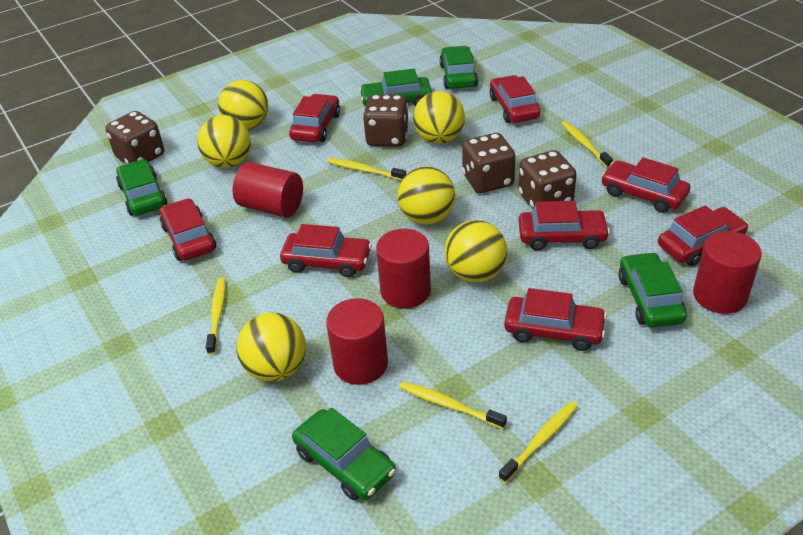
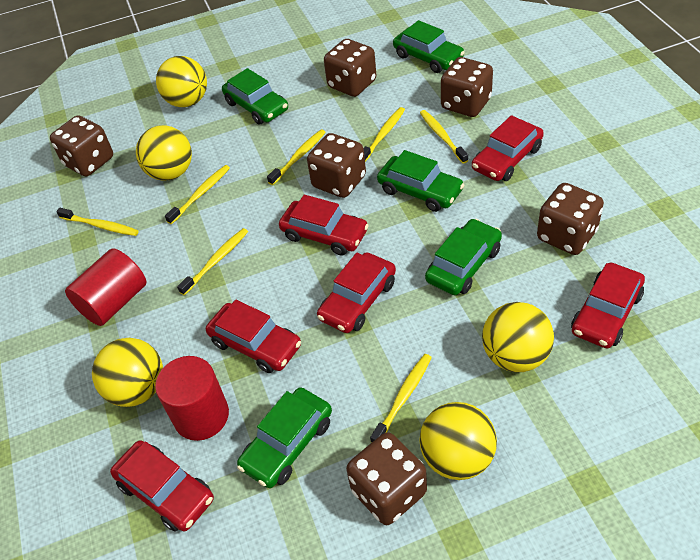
brown dice: [105,111,164,164] [363,94,409,147] [462,133,515,193] [518,150,577,209] = 4 -> [50,115,113,177] [307,133,366,198] [324,39,377,97] [346,432,427,525] [441,57,493,117] [537,183,604,255] = 6
red car: [160,198,216,261] [280,224,372,278] [289,94,340,142] [489,75,540,123] [504,288,607,351] [518,201,610,250] [601,157,690,213] [658,205,748,266] = 8 -> [110,440,214,532] [206,300,301,373] [279,195,369,256] [317,252,396,333] [472,115,544,181] [571,263,645,348] = 6
red cylinder: [233,162,303,217] [326,298,388,385] [376,229,431,309] [693,231,762,314] = 4 -> [65,248,147,326] [155,356,229,441] = 2
yellow ball: [197,115,251,168] [218,80,269,130] [236,312,306,382] [397,166,455,224] [413,91,465,144] [445,220,507,283] = 6 -> [92,338,163,407] [136,125,192,181] [156,56,207,107] [419,402,497,480] [482,302,554,372] = 5
yellow toothbrush: [206,278,226,355] [327,158,406,181] [399,381,507,429] [499,401,578,483] [561,121,613,168] = 5 -> [56,208,139,236] [165,165,230,224] [177,228,248,295] [267,130,326,185] [364,107,405,162] [370,354,432,443] [420,110,468,164] = 7

